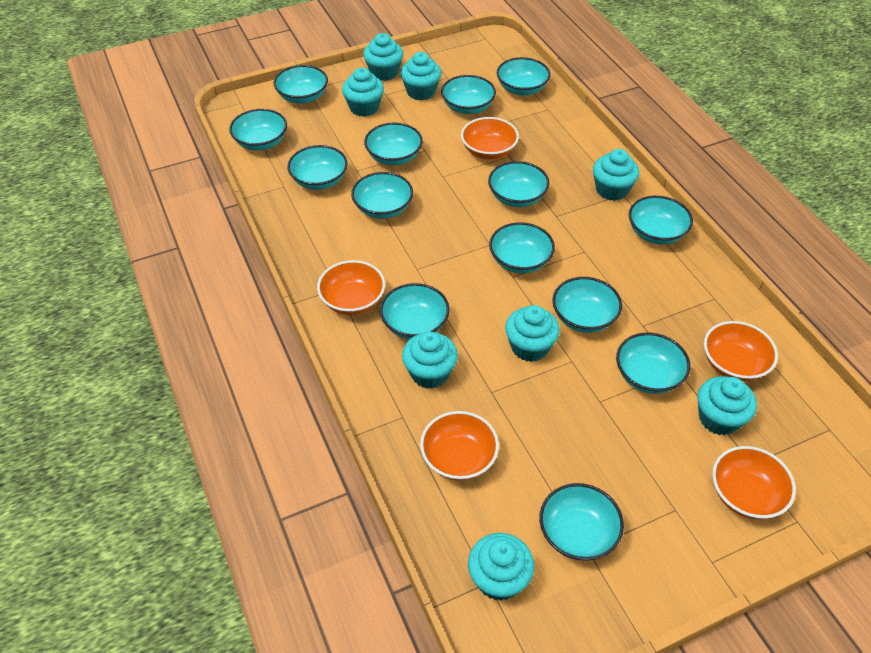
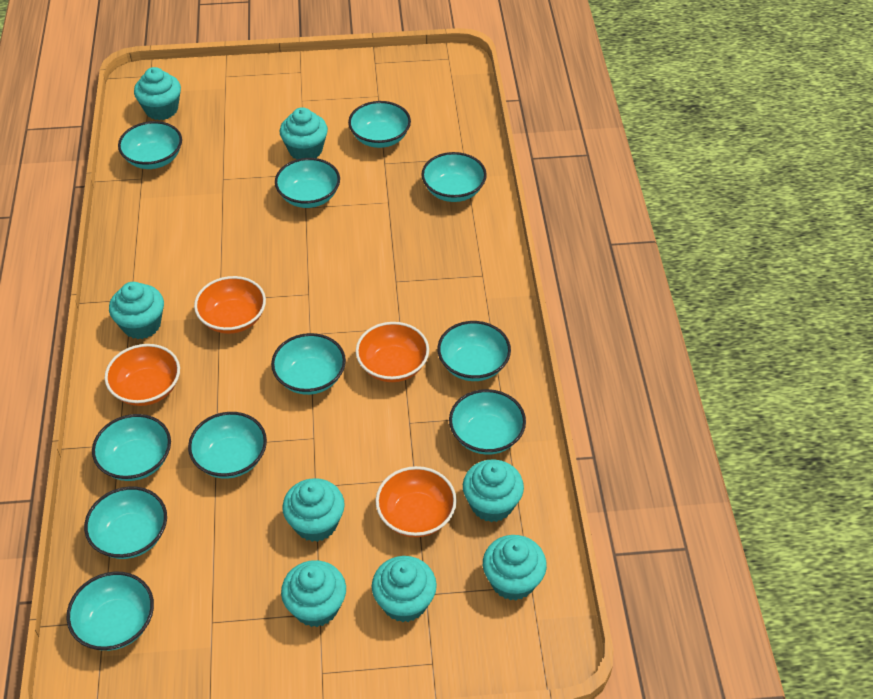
orange bowl: [317,260,385,315] [420,411,499,481] [461,117,519,159] [704,321,778,381] [712,446,796,519] = 5 -> [105,344,180,406] [194,276,266,334] [356,322,429,382] [376,466,457,537] = 4
turquoise bowl: [229,109,287,151] [274,65,328,104] [287,145,348,190] [351,172,413,219] [364,123,423,165] [380,283,450,340] [441,75,496,114] [488,161,549,207] [489,222,555,274] [497,57,550,96] [540,483,624,561] [552,277,622,333] [616,332,690,394] [629,196,693,244] = 14 -> [66,571,154,651] [84,486,167,559] [92,414,171,481] [118,121,182,169] [188,412,267,479] [271,333,346,395] [275,158,340,208] [348,101,411,148] [421,152,487,202] [437,321,511,381] [449,389,526,455] = 11

